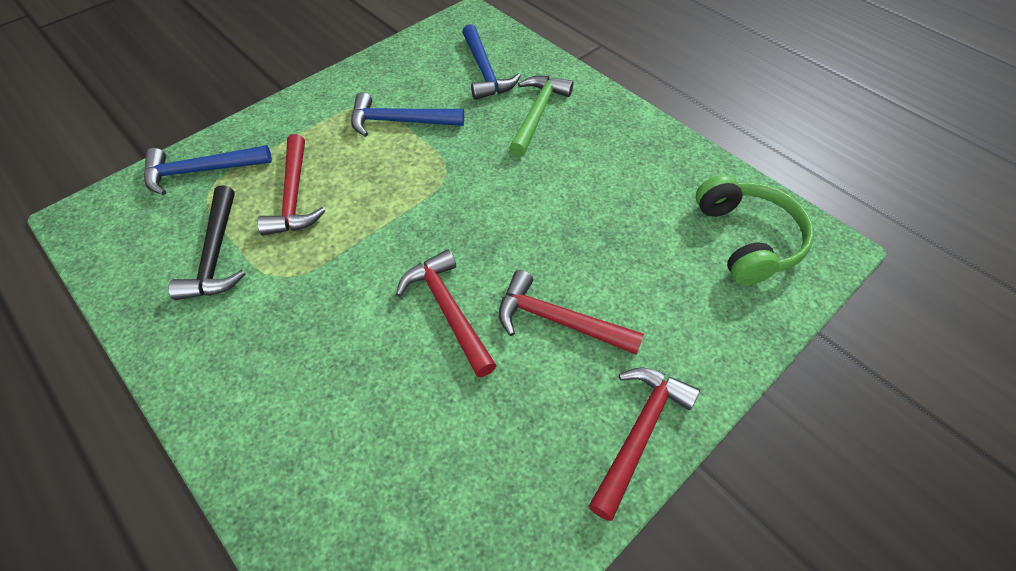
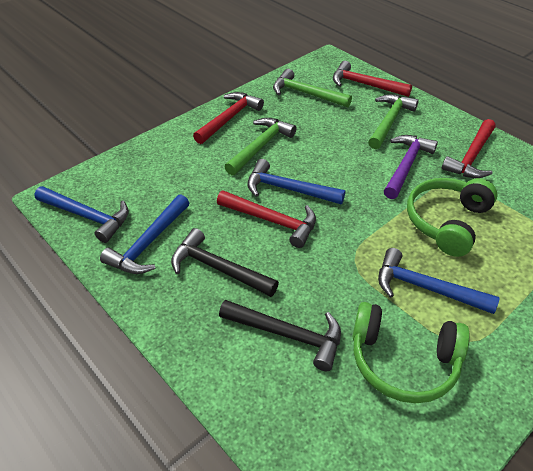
black hammer: [168,185,245,300] = 1 -> [171,228,279,297] [219,300,341,371] = 2
blue hammer: [144,145,272,195] [351,92,464,137] [462,24,520,100] = 3 -> [34,186,129,243] [100,194,189,274] [247,159,346,205] [378,248,500,314] = 4
green hammer: [509,76,573,157] = 1 -> [224,118,297,175] [273,69,352,107] [368,94,419,149] = 3
green headphones: [696,175,814,286] = 1 -> [353,302,470,403] [407,178,498,257] = 2
purple hammer: none = 0 -> [384,135,438,199] = 1

